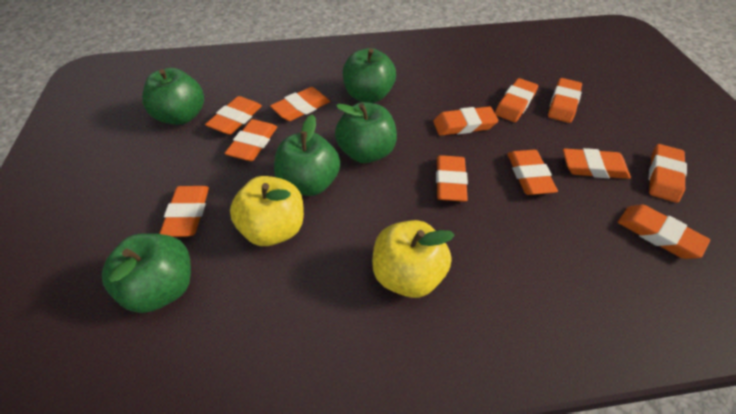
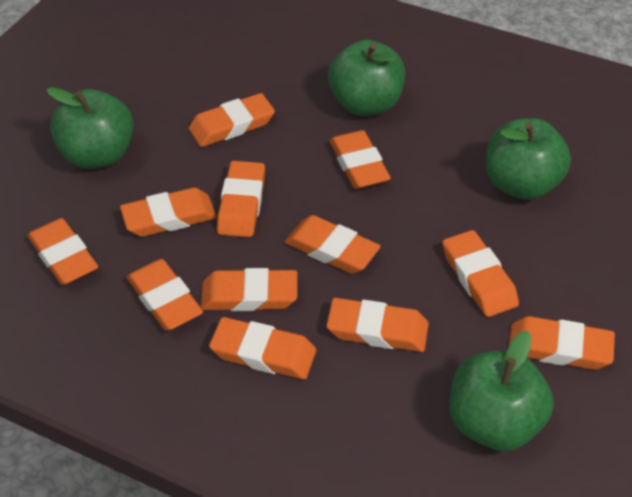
green apple: [102,233,191,313] [142,68,204,125] [274,115,340,196] [335,102,397,163] [343,48,396,103] = 5 -> [46,87,134,169] [328,40,405,116] [450,331,554,451] [486,118,571,200] = 4
yellow apple: [230,176,304,246] [372,220,454,298] = 2 -> none = 0

